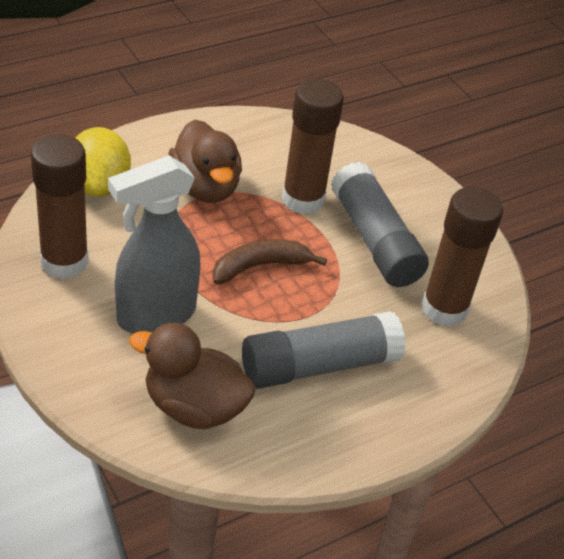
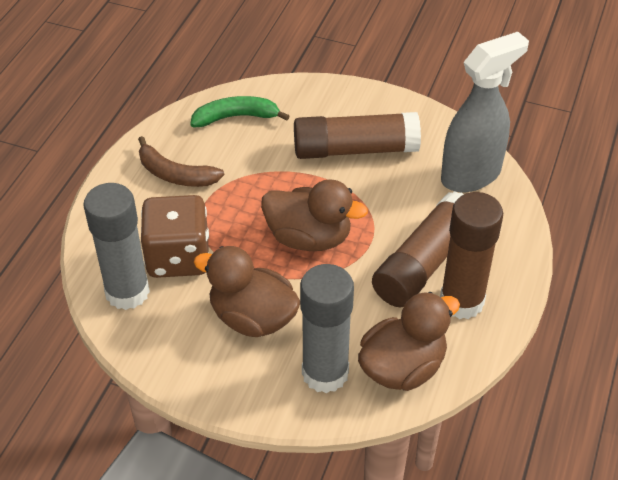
brown dice: none = 0 -> [141,195,209,278] = 1
brown duck: [129,323,256,429] [168,120,242,203] = 2 -> [194,246,300,337] [261,179,368,251] [358,292,460,391] = 3
green banana: none = 0 -> [190,96,290,127] = 1
yellow lemon: [76,127,131,197] = 1 -> none = 0

